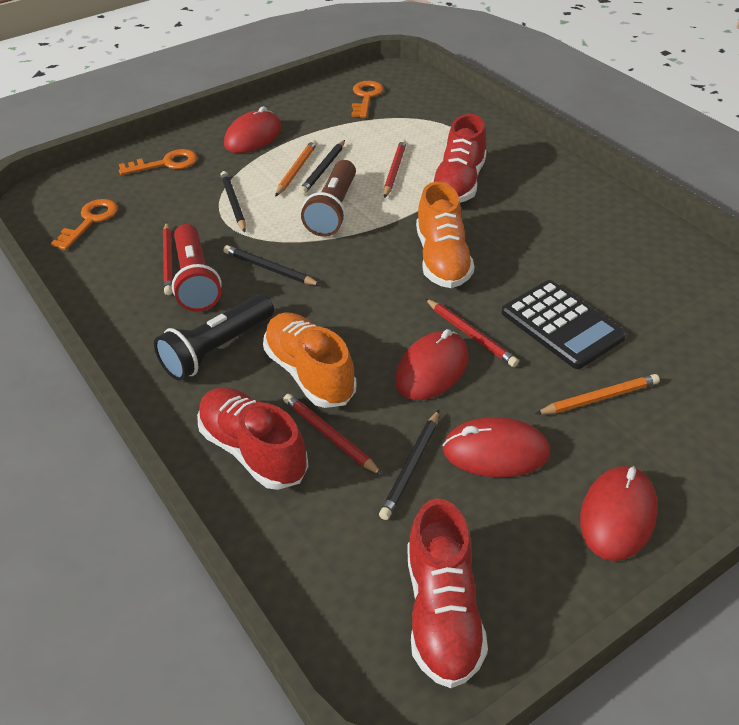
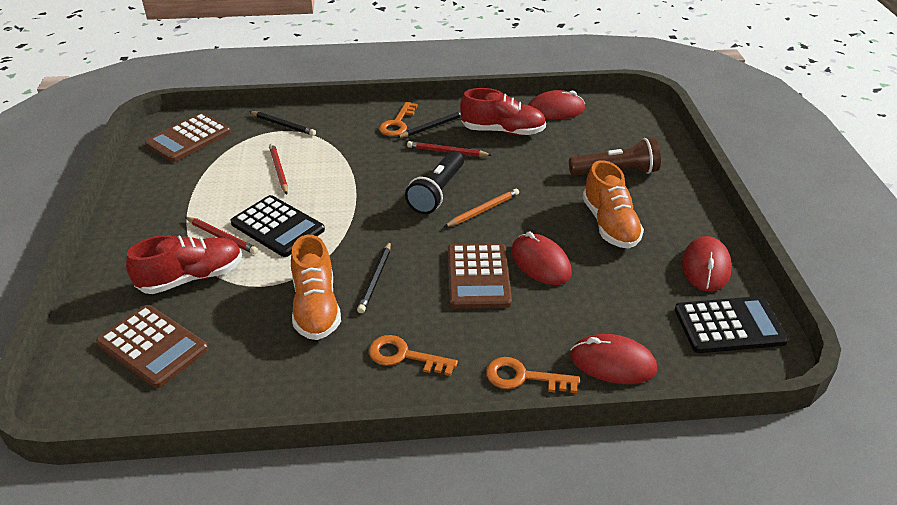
black calculator: [502,280,626,369] = 1 -> [231,195,325,257] [675,296,788,353] = 2
black pencil: [221,171,246,232] [224,245,321,285] [299,140,345,195] [379,410,439,520] = 4 -> [249,111,316,136] [357,241,391,313] [396,111,461,138] = 3
brown calculator: none = 0 -> [96,305,209,388] [145,113,231,162] [448,243,512,309] = 3
orange pencil: [275,140,317,197] [535,374,660,414] = 2 -> [444,188,519,227] = 1
red flashlight: [172,224,222,312] = 1 -> none = 0
red pencil: [163,222,173,295] [283,394,383,476] [384,139,407,198] [425,298,519,367] = 4 -> [185,217,258,254] [269,143,288,194] [407,141,491,157] = 3
red shoe: [197,387,308,490] [407,498,488,688] [431,114,487,203] = 3 -> [126,235,242,294] [460,88,546,136] = 2

